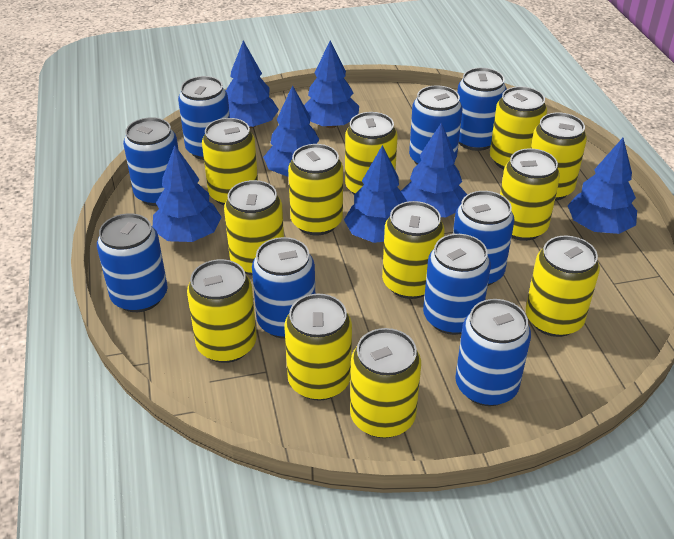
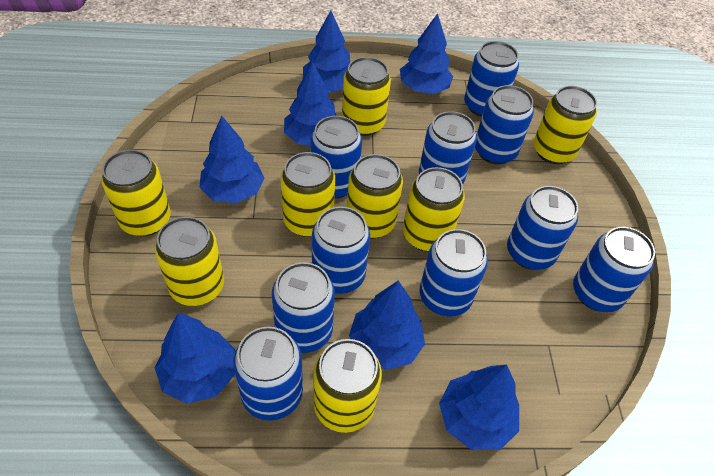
blue can: [97,213,168,312] [123,117,179,206] [178,76,230,160] [252,237,315,339] [409,85,463,165] [423,234,491,335] [453,191,514,286] [455,299,531,406] [457,68,507,151] = 9 -> [233,327,303,421] [272,262,335,353] [310,116,362,199] [312,206,370,294] [419,111,477,184] [420,229,488,316] [464,41,519,117] [475,85,534,164] [507,186,578,270] [573,227,655,312] = 10
yellow can: [187,259,257,363] [202,118,258,205] [224,180,284,275] [284,294,352,401] [288,144,343,235] [345,112,398,195] [350,328,421,438] [382,201,444,299] [490,86,547,169] [500,148,560,241] [526,236,600,337] [531,113,587,201] = 12 -> [101,150,171,236] [155,217,224,306] [281,152,335,237] [313,339,382,433] [342,57,391,136] [347,154,403,238] [403,167,465,252] [533,86,597,164] = 8

